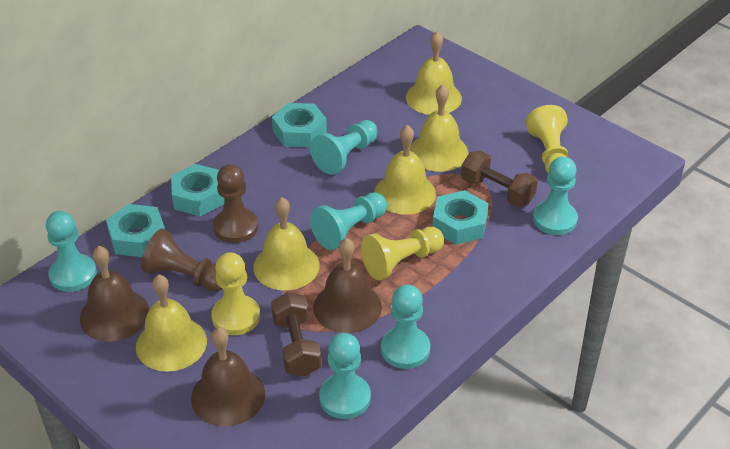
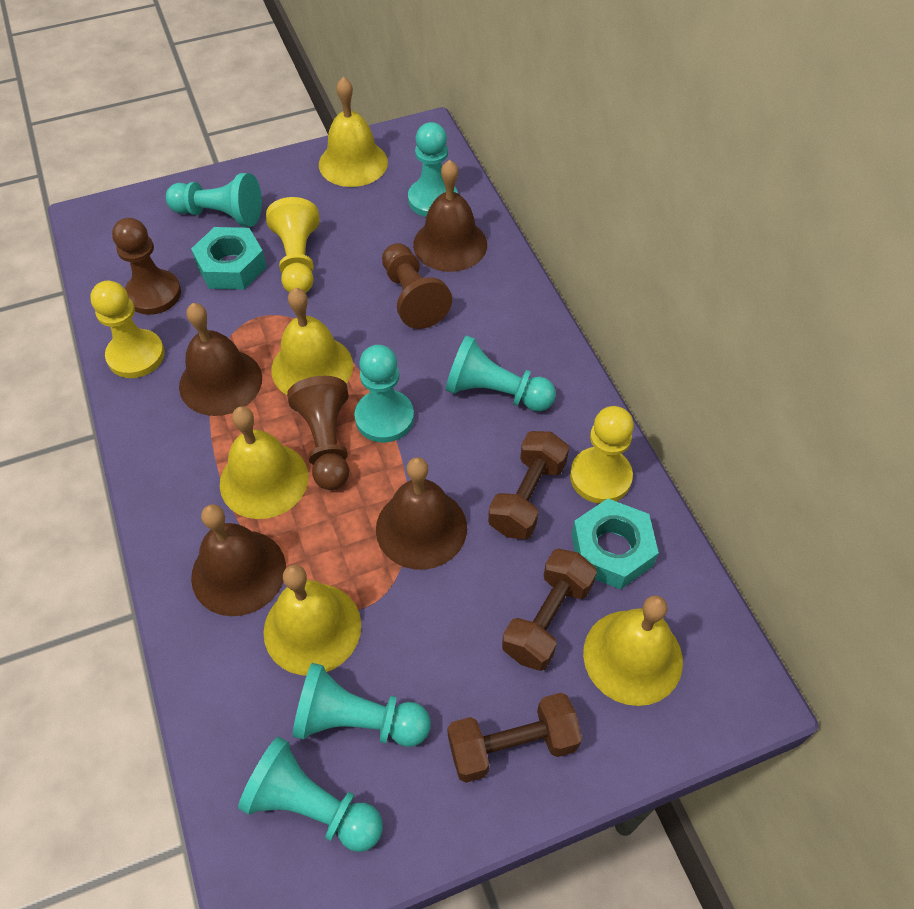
brown bell: [80,246,150,342] [191,327,265,426] [313,238,382,333] = 3 -> [179,303,262,416] [191,504,286,616] [376,457,467,570] [413,160,487,272] = 4
brown dumbbell: [271,292,321,377] [461,151,538,207] = 2 -> [448,693,582,783] [488,431,569,539] [502,549,597,671] = 3
brown pawn: [141,229,222,292] [213,164,258,243] = 2 -> [112,218,181,315] [287,376,349,490] [382,243,452,329] = 3
turquoise nut: [106,204,165,257] [171,164,225,216] [272,103,327,147] [432,190,489,245] = 4 -> [191,227,267,290] [571,499,659,590] = 2

